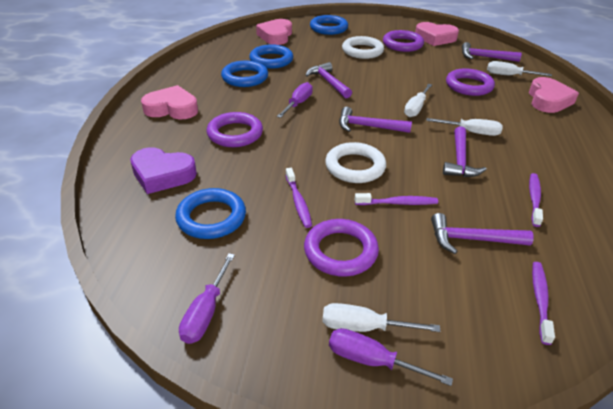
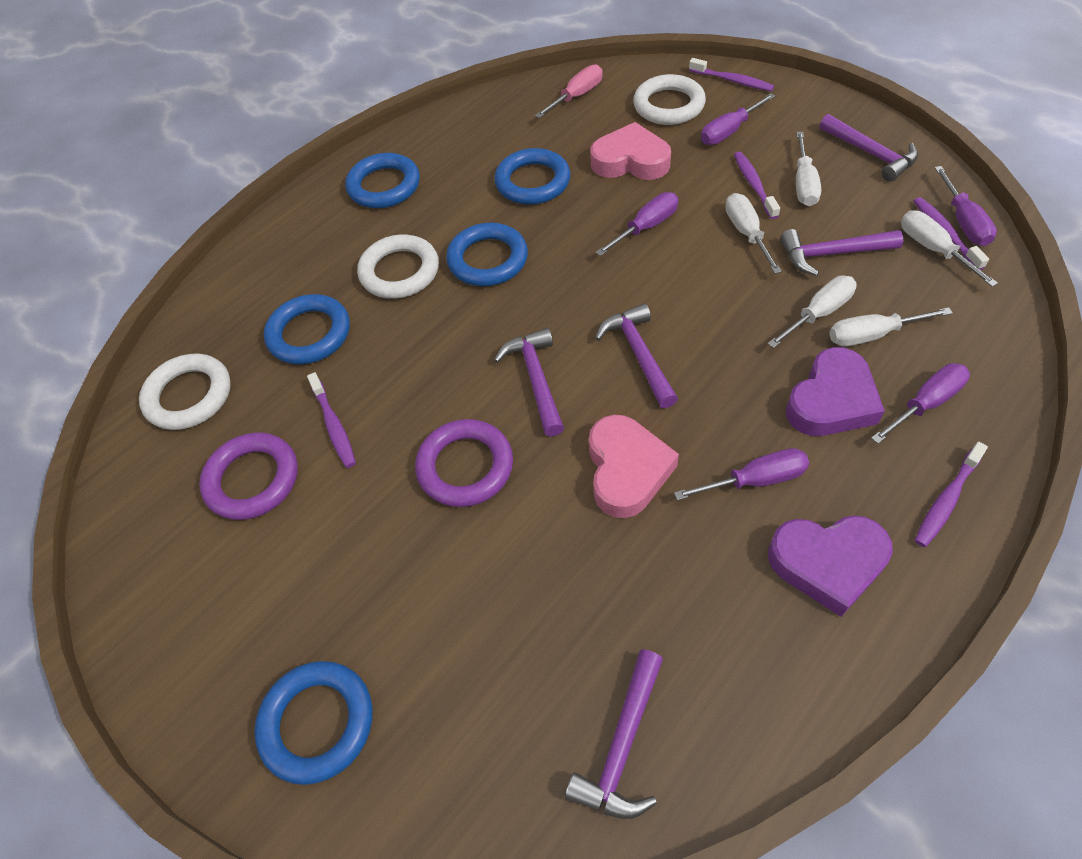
blue ring: [175,188,246,239] [221,60,268,87] [249,44,293,69] [310,15,348,35] = 4 -> [254,661,372,785] [264,294,350,364] [345,153,420,208] [446,223,528,286] [494,148,570,205] = 5
pink heart: [141,85,198,119] [256,19,292,45] [415,22,459,46] [529,77,579,113] = 4 -> [589,415,679,518] [590,122,671,180] = 2
pink screwdriver: none = 0 -> [535,65,603,118] = 1
purple heart: [130,147,197,194] = 1 -> [768,515,893,617] [786,347,885,436] = 2
purple ring: [207,112,263,147] [304,219,379,277] [383,30,424,52] [446,68,495,96] = 4 -> [199,433,298,520] [415,419,513,507] = 2
purple screwdriver: [179,253,235,344] [277,82,313,118] [329,328,453,386] = 3 -> [595,192,678,256] [674,448,809,501] [701,93,776,145] [871,363,970,444] [934,166,997,246] = 5
purple toothbrush: [286,168,312,228] [355,193,438,205] [529,173,543,227] [532,262,555,345] = 4 -> [307,372,356,468] [689,58,774,91] [734,152,780,219] [913,197,989,270] [914,442,988,547] = 5
white ring: [325,142,386,183] [342,36,384,59] = 2 -> [139,354,231,430] [357,234,439,299] [633,74,706,125] = 3
white screwdriver: [322,303,441,332] [404,84,432,117] [426,118,503,136] [487,61,552,76] = 4 -> [725,193,782,274] [767,275,857,348] [796,132,821,206] [829,307,953,346] [901,210,998,287] = 5

